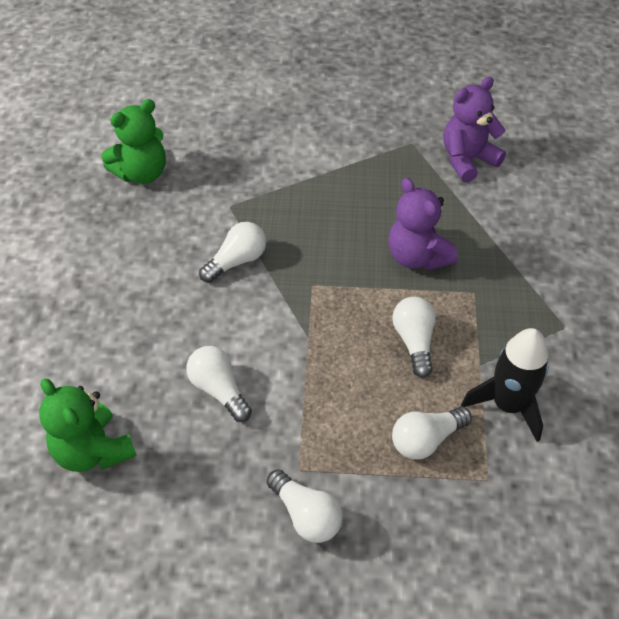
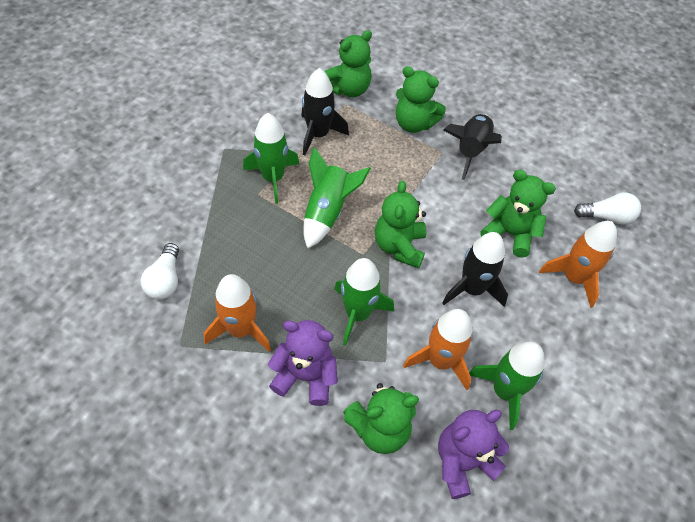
black rocket: [461,328,549,442] = 1 -> [301,68,349,156] [442,232,508,307] [443,114,502,180] = 3
green rocket: none = 0 -> [243,113,299,204] [303,147,371,249] [334,258,394,346] [469,342,545,430] = 4
green teddy bear: [39,378,137,472] [101,99,166,184] = 2 -> [325,30,372,97] [343,383,419,454] [375,181,426,268] [396,66,446,133] [480,170,556,258] = 5
orange rocket: none = 0 -> [204,274,271,352] [403,309,473,390] [539,221,617,308] = 3
white light bulb: [186,346,252,422] [199,222,266,283] [267,469,343,543] [392,297,436,378] [392,407,472,460] = 5 -> [141,243,179,300] [574,192,641,225] = 2

